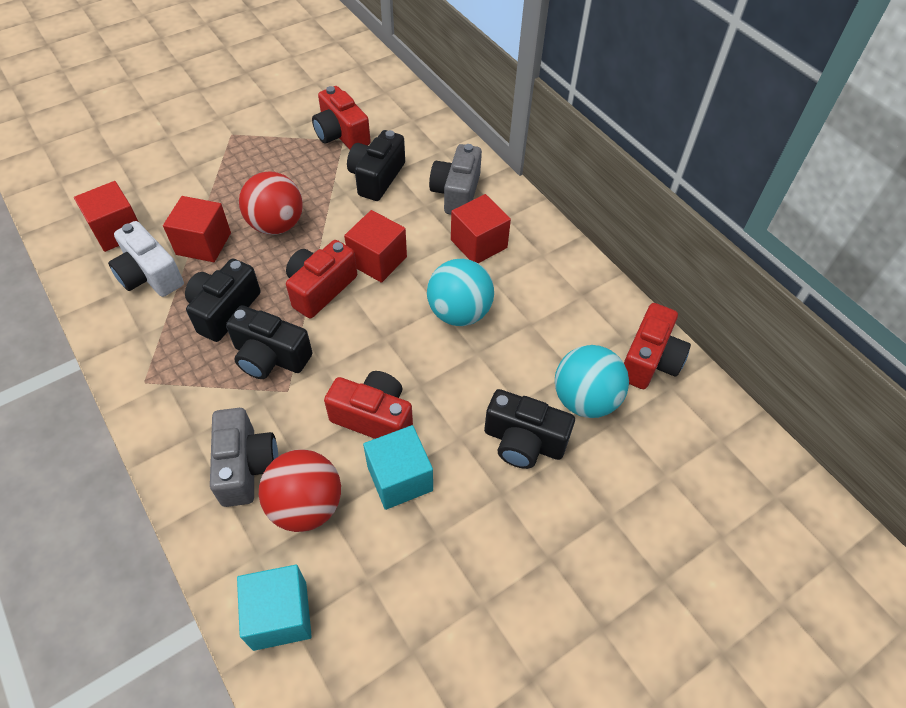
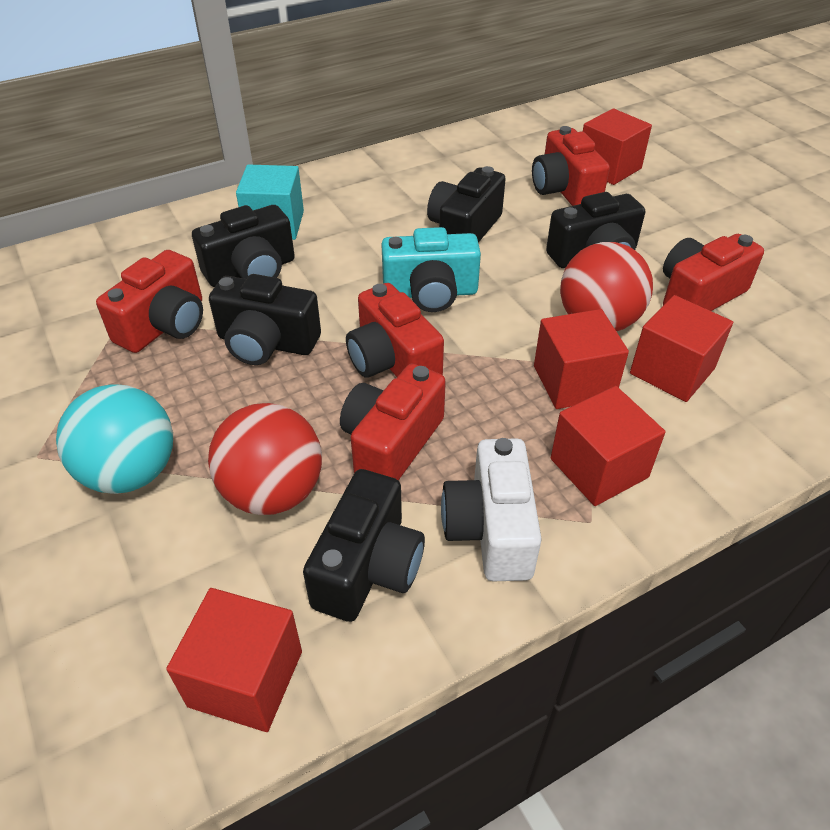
black camera: [185,259,261,342] [226,305,313,379] [347,130,405,201] [484,389,575,469] = 4 -> [192,205,295,287] [209,274,321,365] [303,469,425,622] [427,166,506,243] [546,192,645,268] = 5
grey camera: [210,408,278,507] [429,144,482,215] = 2 -> none = 0
red camera: [286,240,357,318] [312,86,371,150] [324,371,413,439] [624,303,691,389] = 4 -> [96,250,203,353] [340,364,446,481] [346,283,444,378] [532,126,610,206] [663,234,764,311] = 5
red cube: [74,181,138,252] [163,196,231,262] [344,210,407,283] [451,194,511,263] = 4 -> [166,588,302,732] [534,309,629,409] [551,386,666,506] [583,108,652,185] [630,295,733,402] = 5
turquoise ball: [427,259,494,326] [555,345,629,418] = 2 -> [56,384,173,494] = 1
turquoise camera: none = 0 -> [381,227,481,312] = 1
turquoise cube: [237,565,312,651] [363,425,433,510] = 2 -> [236,164,304,240] = 1

